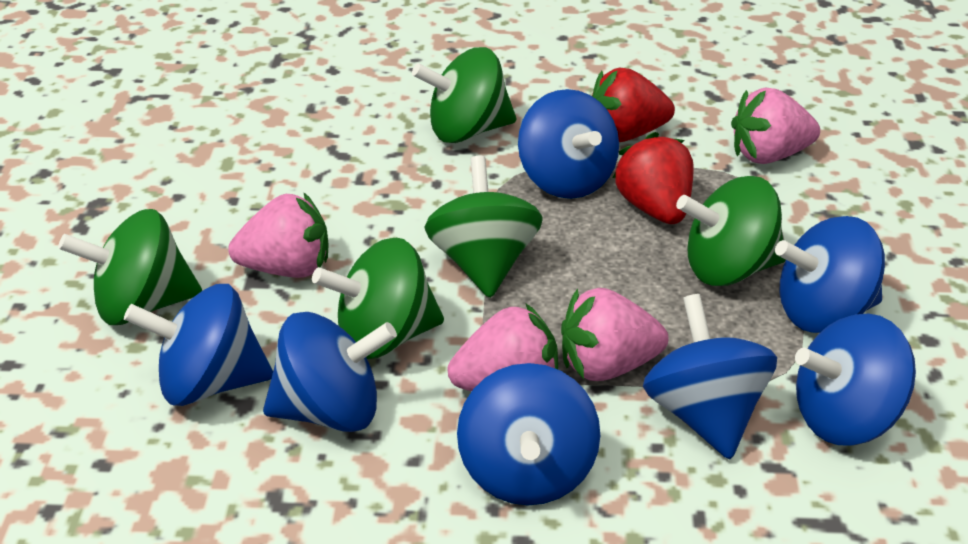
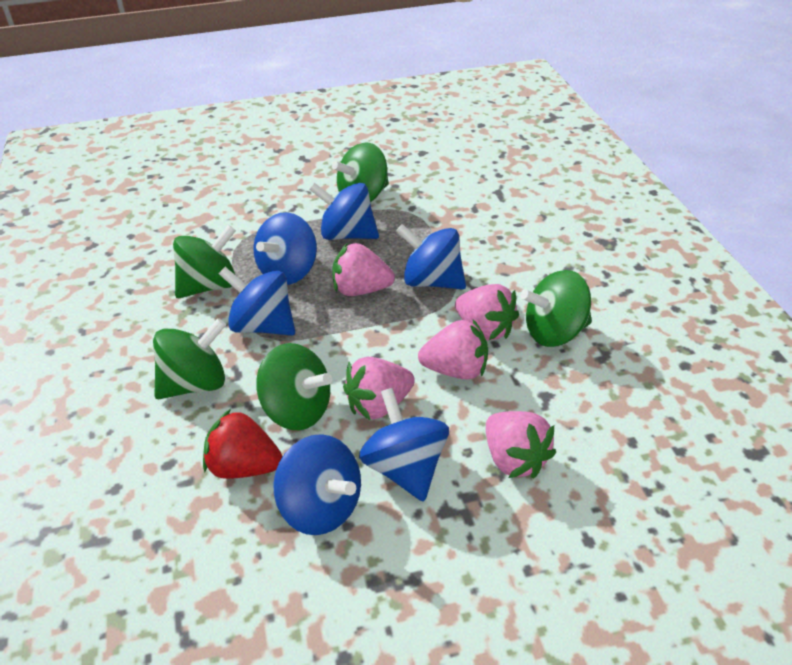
blue spinning top: [124,284,273,406] [263,312,397,432] [457,363,600,505] [518,89,619,199] [643,294,777,459] [775,216,885,333] [795,313,916,446] = 7 -> [219,267,295,336] [253,212,317,285] [273,434,361,535] [309,183,379,240] [359,388,449,502] [396,224,466,290] = 6
pink strawberry: [228,193,329,278] [447,303,558,391] [561,288,668,381] [731,87,820,164] = 4 -> [332,243,395,296] [343,357,415,421] [418,319,488,380] [455,284,519,341] [486,411,556,478] = 5
red strawberry: [592,67,675,142] [613,132,694,224] = 2 -> [203,409,283,479] = 1

